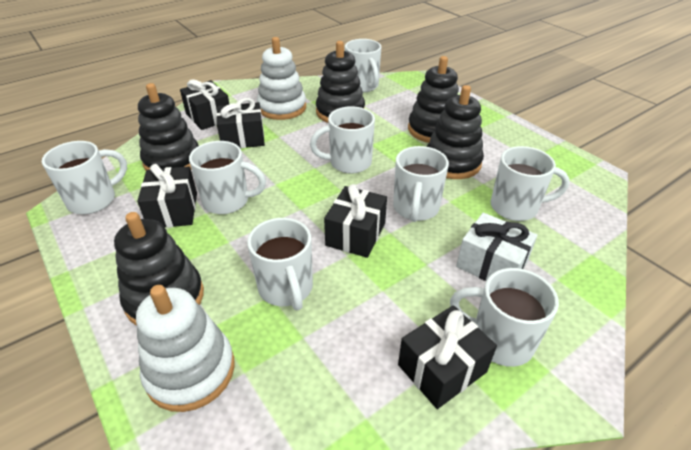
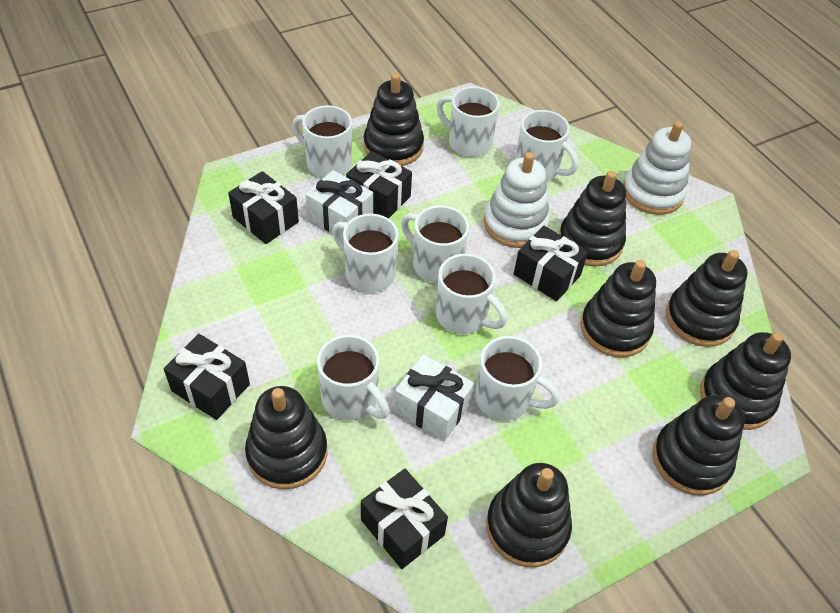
black stacking toy: [114,212,204,326] [138,83,199,170] [316,41,365,123] [408,56,459,143] [427,85,484,179] = 5 -> [245,386,327,489] [364,73,424,166] [486,463,572,567] [559,171,626,266] [580,260,656,357] [652,395,745,496] [666,250,747,347] [700,332,791,430] = 8
white gift: [456,213,537,281] = 1 -> [305,170,373,239] [394,354,475,441] = 2

